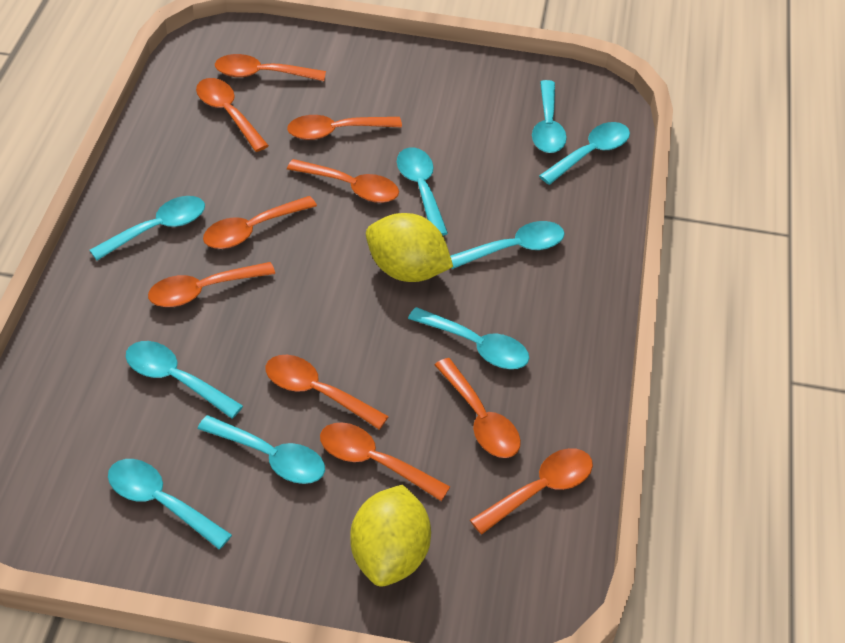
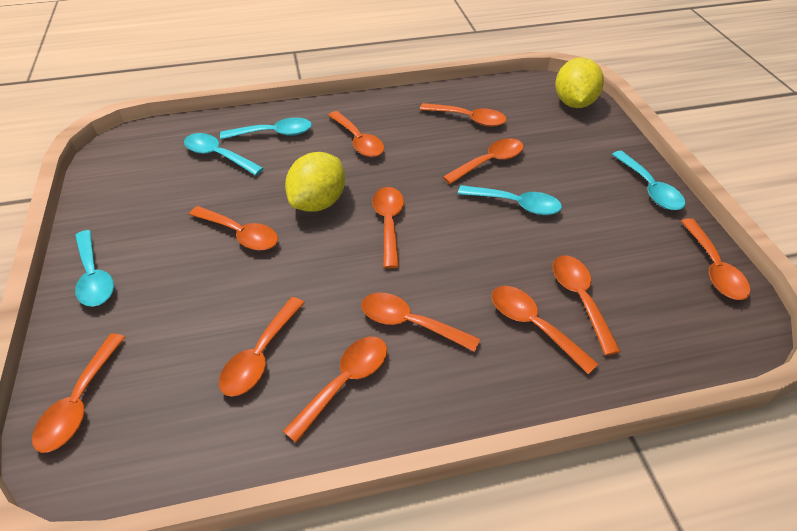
orange spoon: [148,262,275,307] [196,78,269,152] [203,196,317,249] [215,54,326,81] [266,355,389,430] [287,115,402,140] [287,159,399,203] [320,422,450,501] [435,358,521,458] [470,448,593,535] = 10 -> [32,334,125,453] [189,206,278,251] [219,297,305,397] [283,337,387,443] [328,111,384,157] [361,293,480,352] [372,187,404,268] [420,103,507,127] [443,138,524,184] [492,286,598,374] [553,256,621,356] [681,218,750,300] = 12
turquoise spoon: [89,196,205,260] [108,459,232,550] [126,341,243,419] [198,415,325,484] [397,147,448,236] [408,307,529,369] [450,221,565,269] [532,80,567,153] [539,122,630,185] = 9 -> [75,230,114,307] [184,133,264,175] [220,118,312,139] [458,185,562,215] [612,151,685,210] = 5

